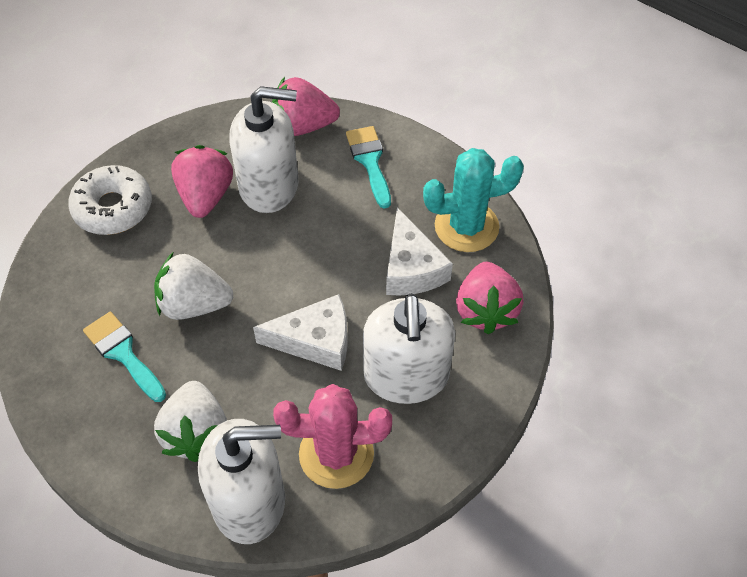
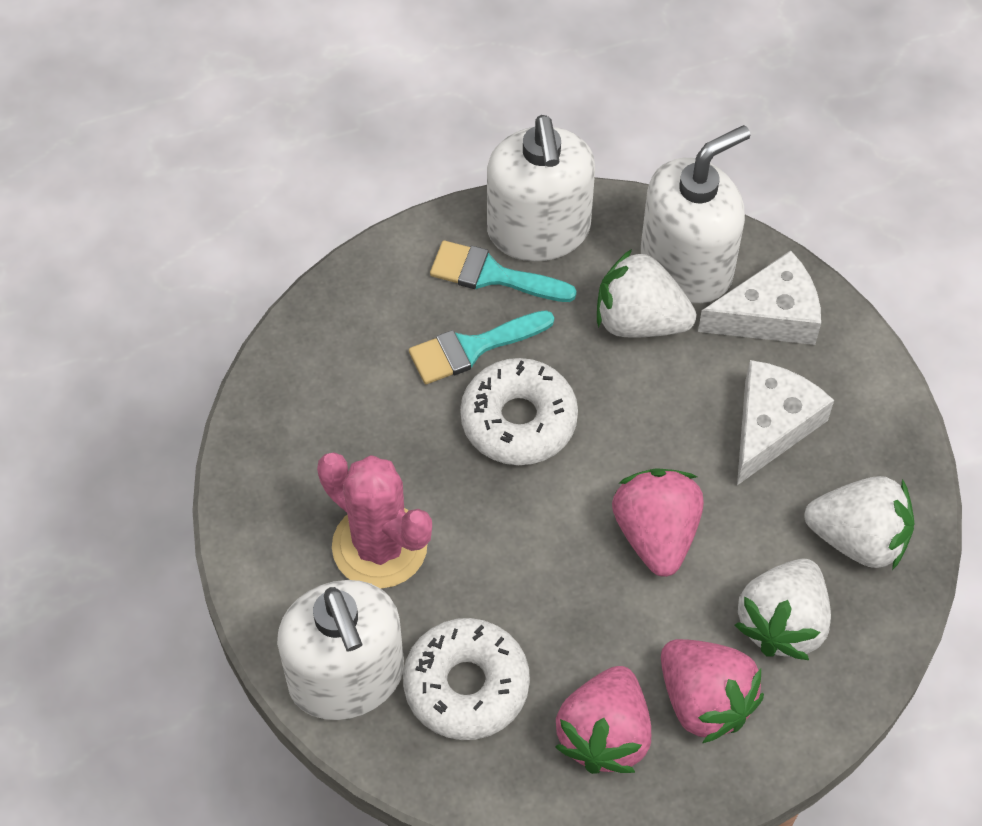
turquoise cactus: [423,148,524,252] = 1 -> none = 0
white donut: [68,165,152,235] = 1 -> [403,618,530,740] [460,358,578,465] = 2
white strawberry: [154,252,233,320] [154,381,227,462] = 2 -> [597,249,696,338] [735,559,831,660] [805,476,914,570] = 3

